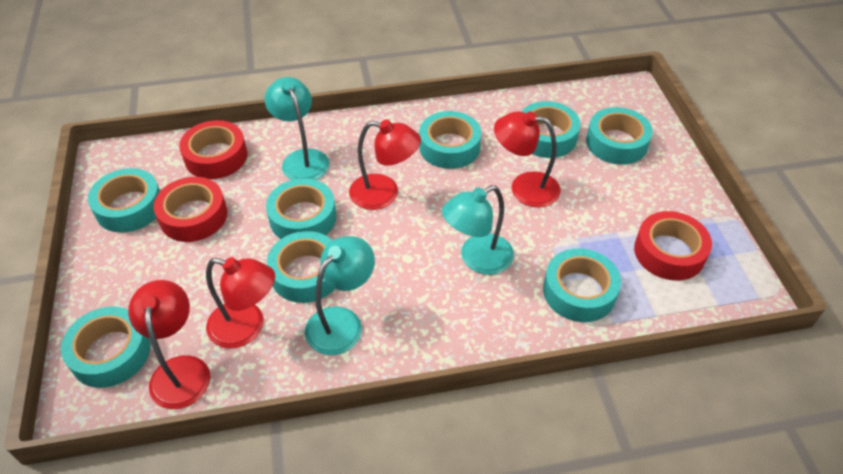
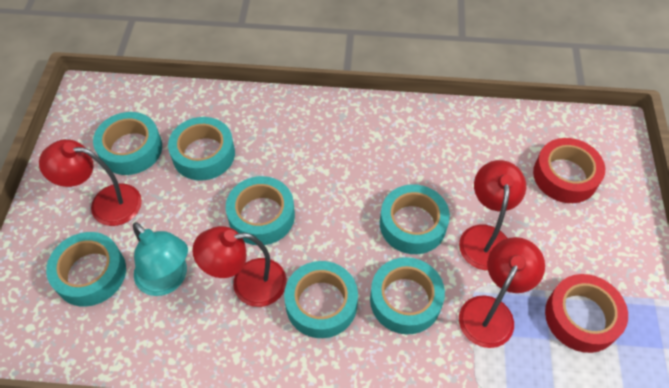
red tape: [153,177,227,242] [179,120,247,179] [634,211,712,281] = 3 -> [533,138,605,203] [545,274,628,353] = 2
turquoise lamp: [265,77,329,180] [305,236,375,355] [442,185,514,275] = 3 -> [133,222,188,296] = 1
turquoise tape: [61,307,150,388] [88,168,160,233] [266,178,336,239] [267,231,335,303] [419,111,482,169] [521,101,580,158] [543,248,621,322] [586,107,653,165] = 8 -> [46,232,126,307] [93,112,162,175] [168,117,235,181] [226,176,295,245] [284,261,358,338] [370,257,445,334] [380,184,450,254] = 7

